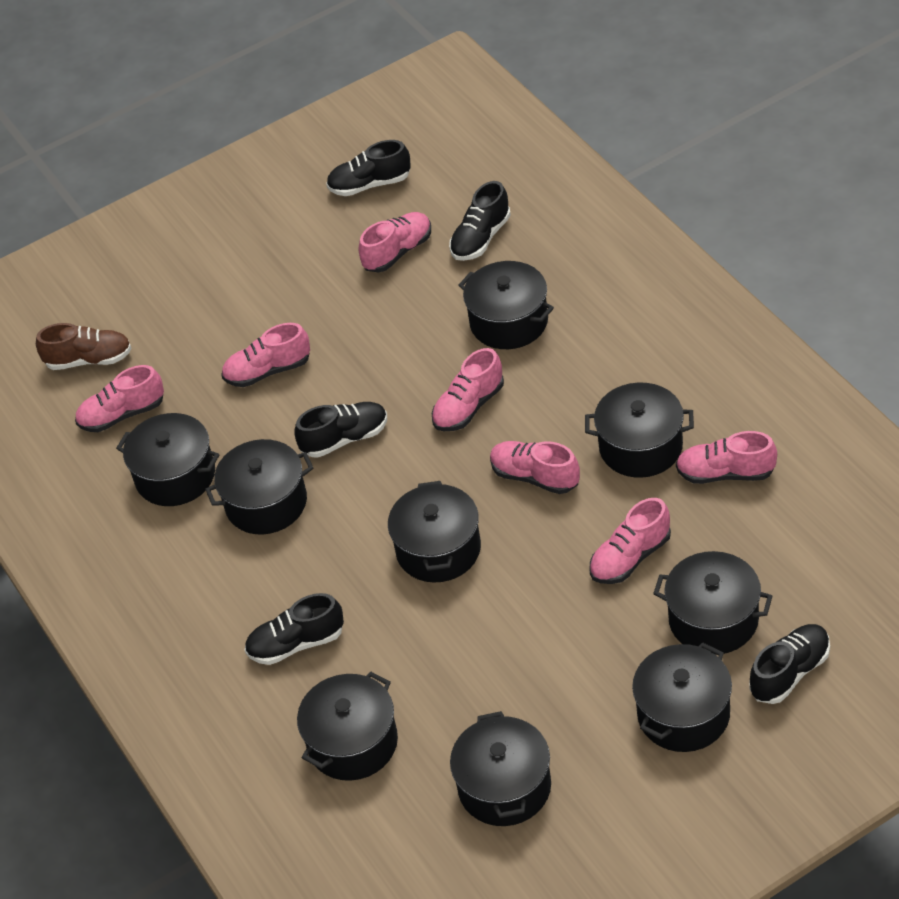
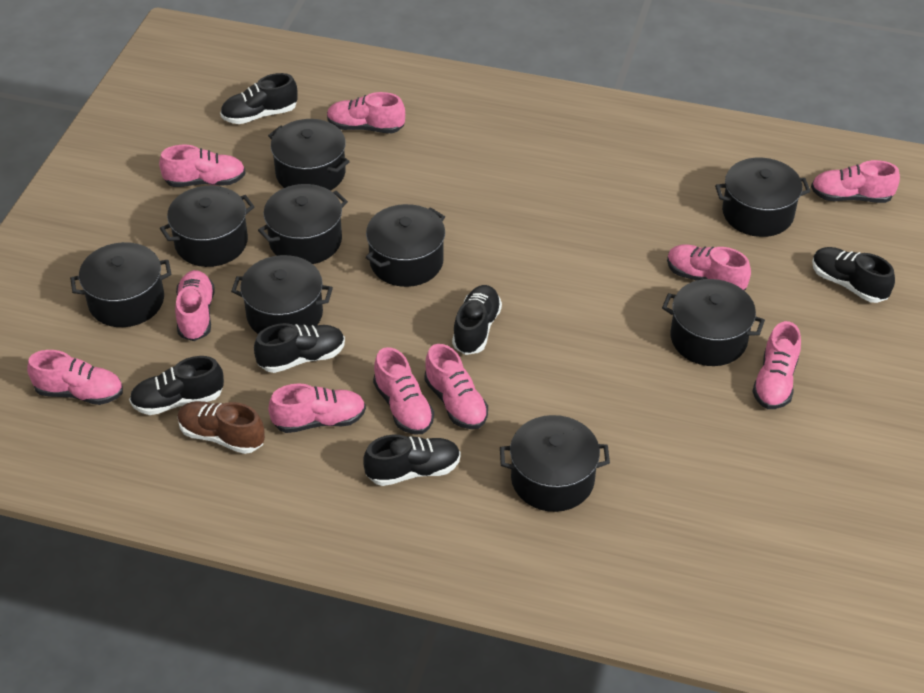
black shoe: [245,593,344,665] [294,402,387,458] [326,140,411,196] [449,181,511,261] [749,624,830,704] = 5 -> [129,356,224,415] [220,73,298,124] [254,323,345,373] [364,435,461,486] [452,285,502,355] [812,247,895,303] = 6
pink shoe: [75,365,164,432] [221,323,310,387] [359,212,431,273] [432,348,504,431] [490,441,580,494] [589,498,671,584] [676,431,777,484] = 7 -> [27,350,123,405] [159,145,246,187] [175,270,215,341] [268,383,366,433] [327,92,405,133] [373,347,434,435] [424,344,488,429] [667,244,751,291] [752,321,801,409] [811,160,900,203] = 10

